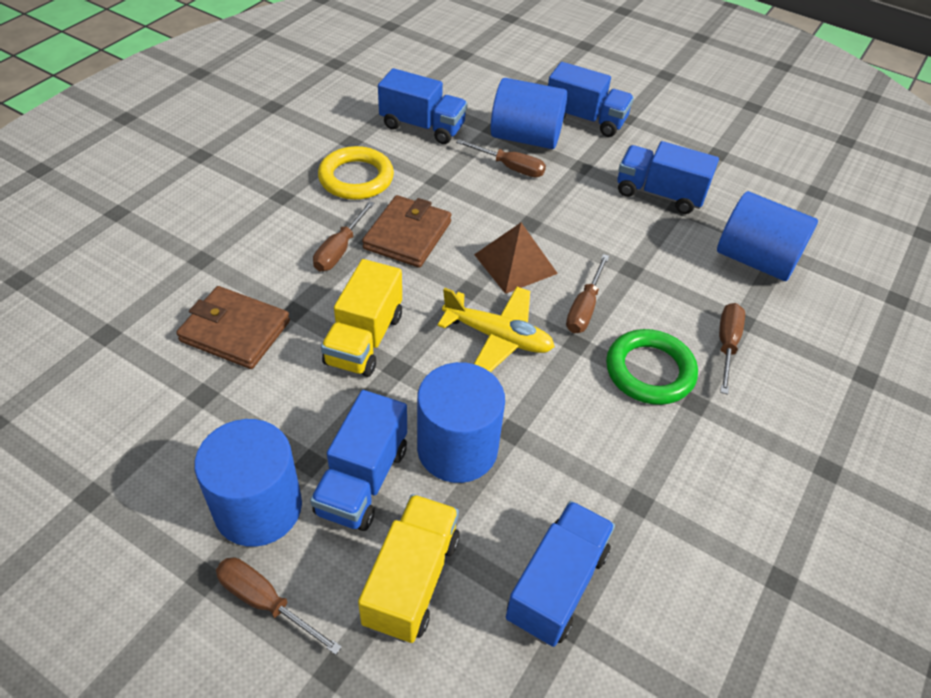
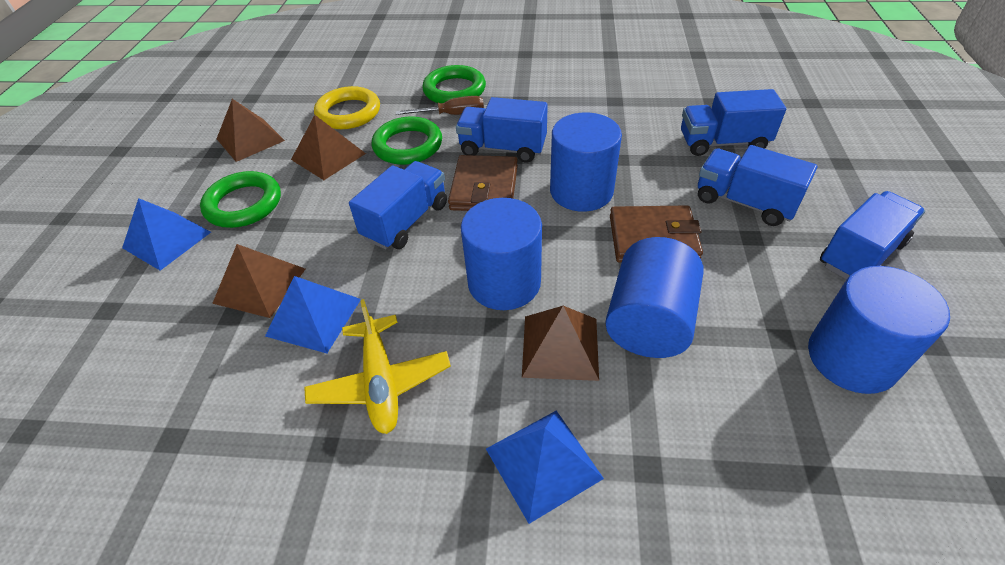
blue pyramid: none = 0 -> [122,198,211,271] [265,276,361,353] [486,411,604,524] = 3
brown pyramid: [474,223,558,294] = 1 -> [212,244,305,318] [217,99,285,162] [291,115,366,180] [522,306,599,381] = 4
brown screwdriver: [216,557,342,655] [313,201,375,271] [456,139,546,177] [566,254,609,333] [719,303,745,394] = 5 -> [396,96,484,115] = 1
green ring: [606,329,698,405] = 1 -> [200,171,281,228] [372,117,442,165] [422,65,486,103] = 3
yellow truck: [321,259,402,377] [358,494,460,643] = 2 -> none = 0

